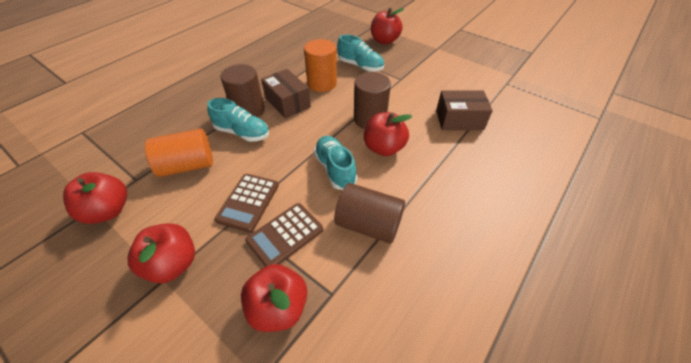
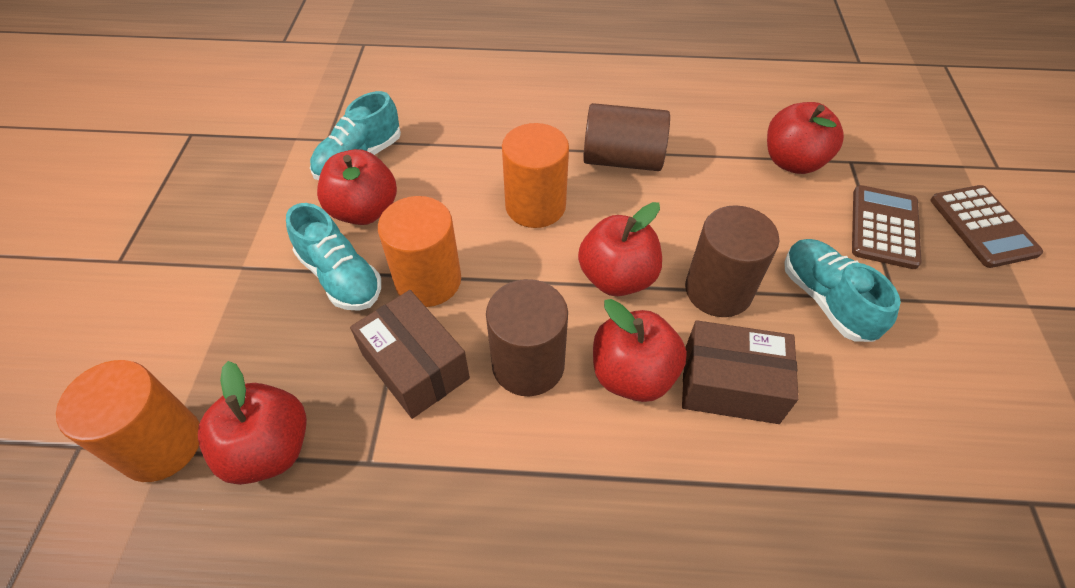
orange cylinder: [145,129,213,177] [304,39,337,92] = 2 -> [56,360,200,482] [378,196,461,307] [502,123,569,228] = 3

